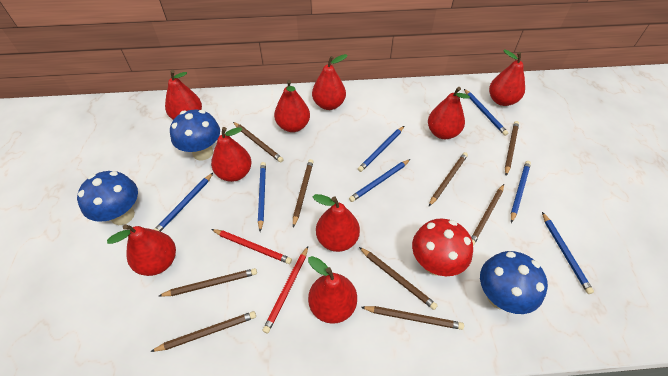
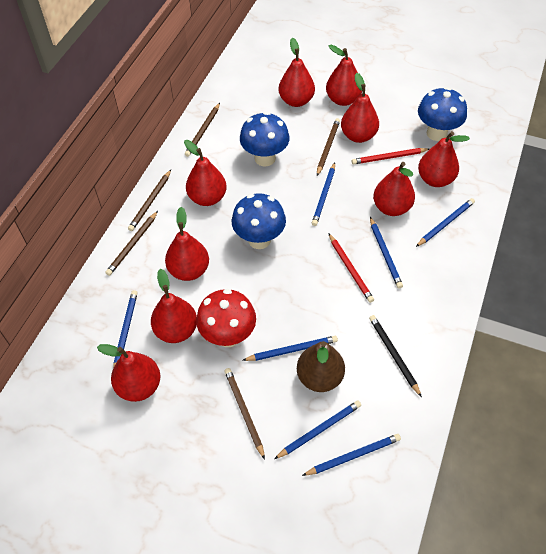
black pencil: none = 0 -> [369,315,422,397] = 1
brown pear: none = 0 -> [297,341,345,392] = 1
brown pencil: [150,311,256,352] [159,268,257,297] [233,122,283,162] [293,159,314,227] [359,247,438,310] [361,306,464,330] [429,152,468,206] [471,184,504,246] [505,121,519,176] = 9 -> [105,211,158,276] [128,170,171,231] [185,103,220,157] [224,368,265,460] [317,118,340,176] = 5

